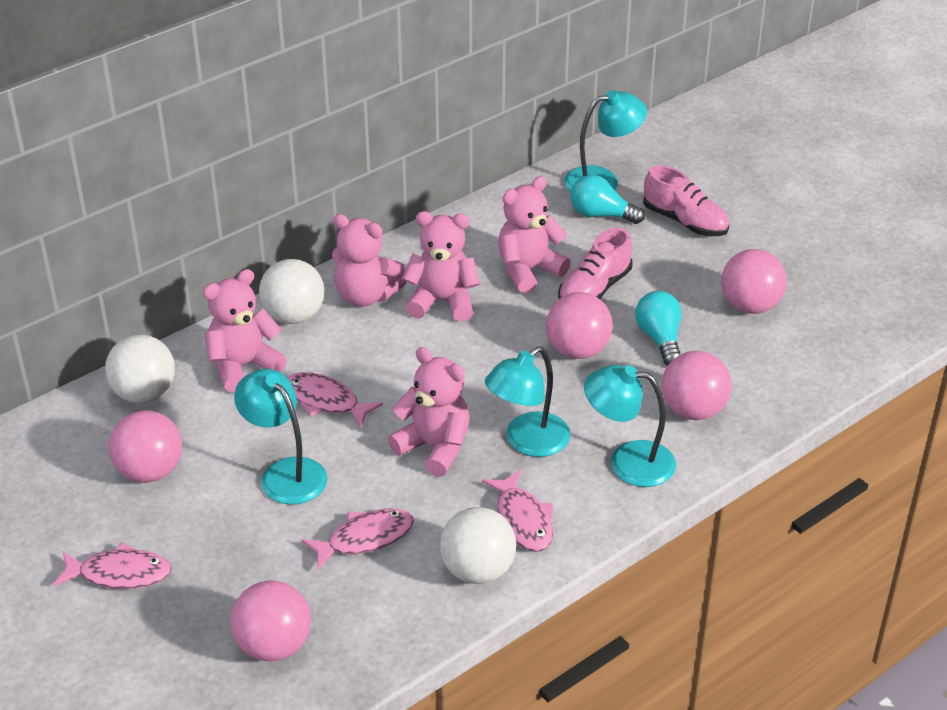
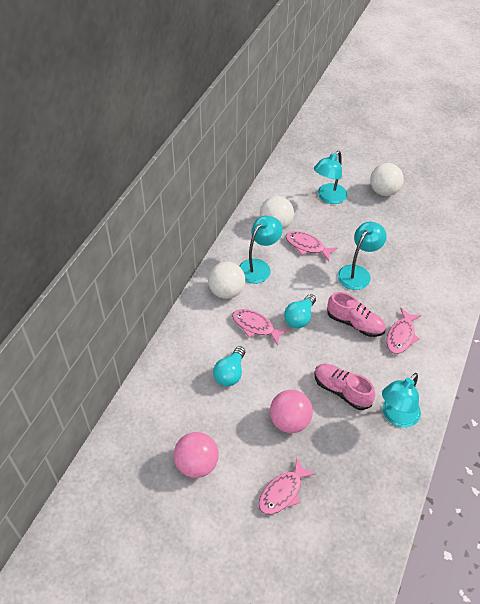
pink ball: [109,410,182,483] [231,581,311,661] [546,292,613,359] [662,351,732,420] [721,249,787,314] = 5 -> [174,432,219,478] [270,390,313,433] = 2
pink teddy bear: [203,269,287,393] [332,214,407,307] [388,347,470,477] [402,211,480,322] [498,176,571,293] = 5 -> none = 0

